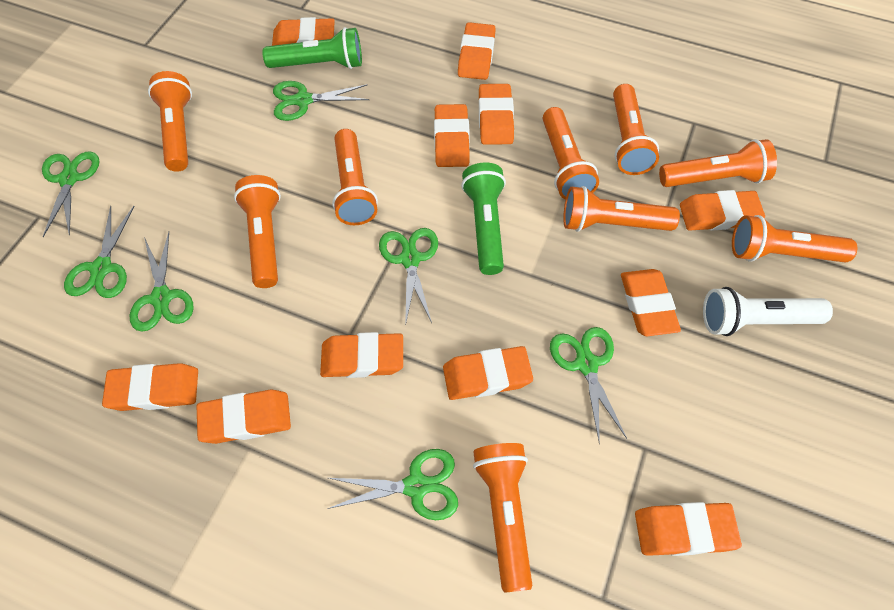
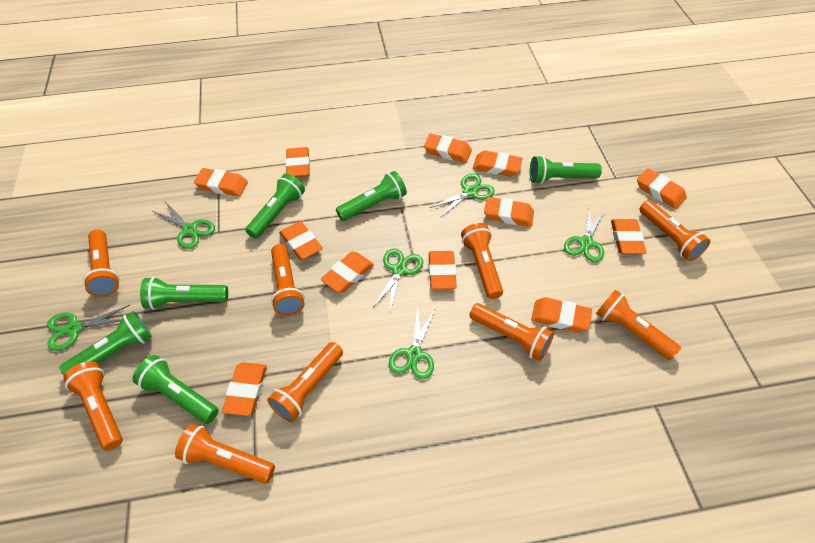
green flashlight: [262,27,362,69] [461,162,506,275] = 2 -> [59,311,152,376] [132,355,219,424] [140,277,228,310] [245,174,305,239] [336,171,407,221] [530,155,602,184] = 6
green scissors: [42,151,100,237] [64,205,134,298] [130,232,194,332] [273,81,369,121] [327,449,458,520] [379,228,438,326] [550,327,627,444] = 7 -> [47,305,130,351] [152,203,215,249] [373,248,423,311] [389,308,436,379] [430,173,495,218] [564,207,605,263] = 6
orange eraser: [102,363,198,411] [197,390,291,444] [272,17,335,46] [320,332,403,378] [434,104,470,167] [443,346,533,400] [458,22,496,80] [479,84,514,145] [621,269,681,336] [635,502,742,556] [680,190,765,231] = 11 -> [194,168,248,196] [222,362,267,416] [279,221,323,260] [285,147,310,177] [321,252,374,293] [424,134,472,163] [429,251,457,289] [473,150,522,176] [484,197,534,227] [531,297,592,332] [611,219,647,254] [637,168,687,209] = 12
white flashlight: [703,287,833,336] = 1 -> none = 0

